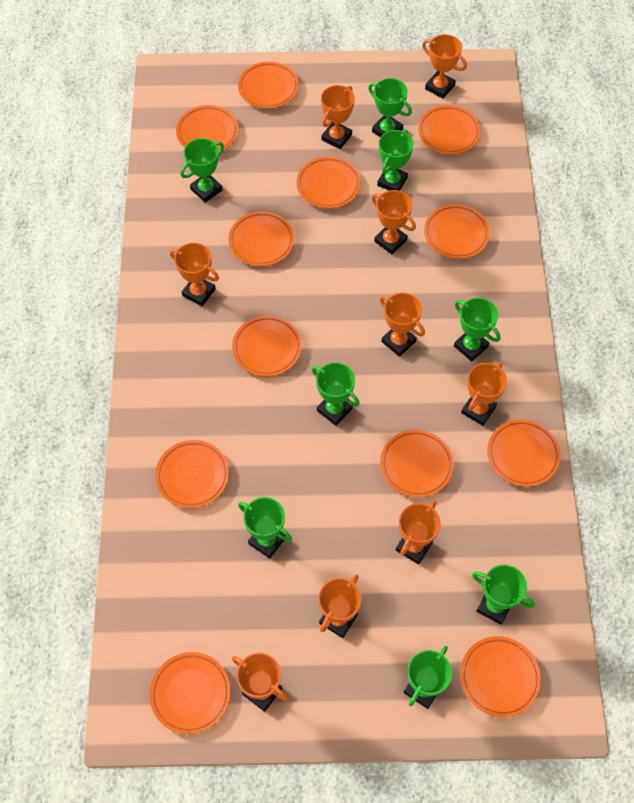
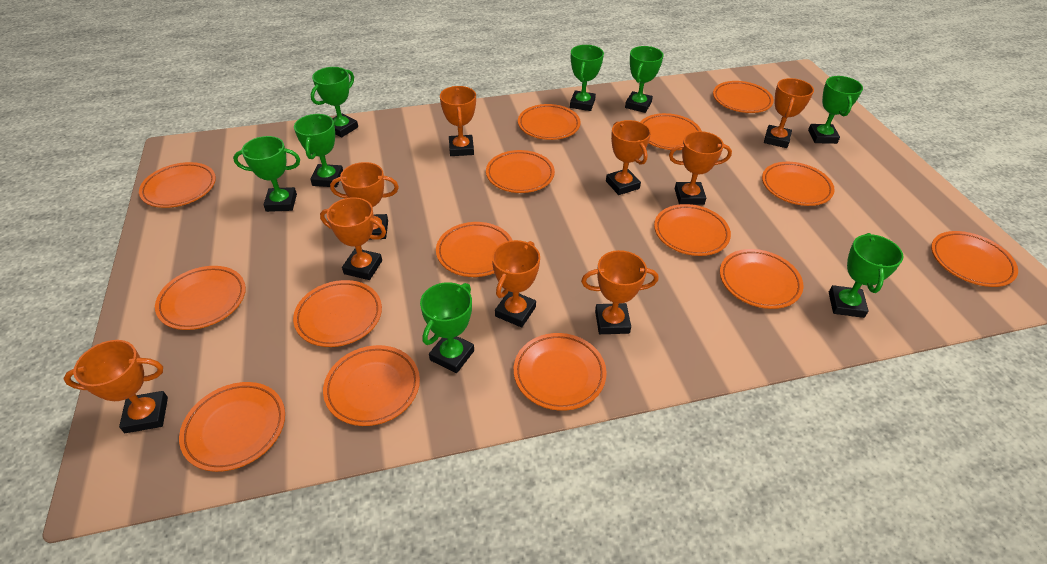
orange plate: [149,652,230,734] [155,440,229,508] [176,105,238,150] [228,211,294,266] [232,316,302,377] [238,62,299,108] [297,156,361,208] [380,430,453,497] [418,105,480,154] [424,204,490,259] [460,636,541,717] [487,420,561,487] = 12 -> [139,162,216,208] [155,266,246,330] [179,382,285,472] [293,280,382,347] [323,345,420,426] [436,222,512,277] [486,150,555,193] [514,333,607,411] [518,104,581,140] [641,113,702,150] [654,204,731,256] [713,81,774,113] [720,249,804,309] [762,162,835,206] [931,231,1018,287] = 15

